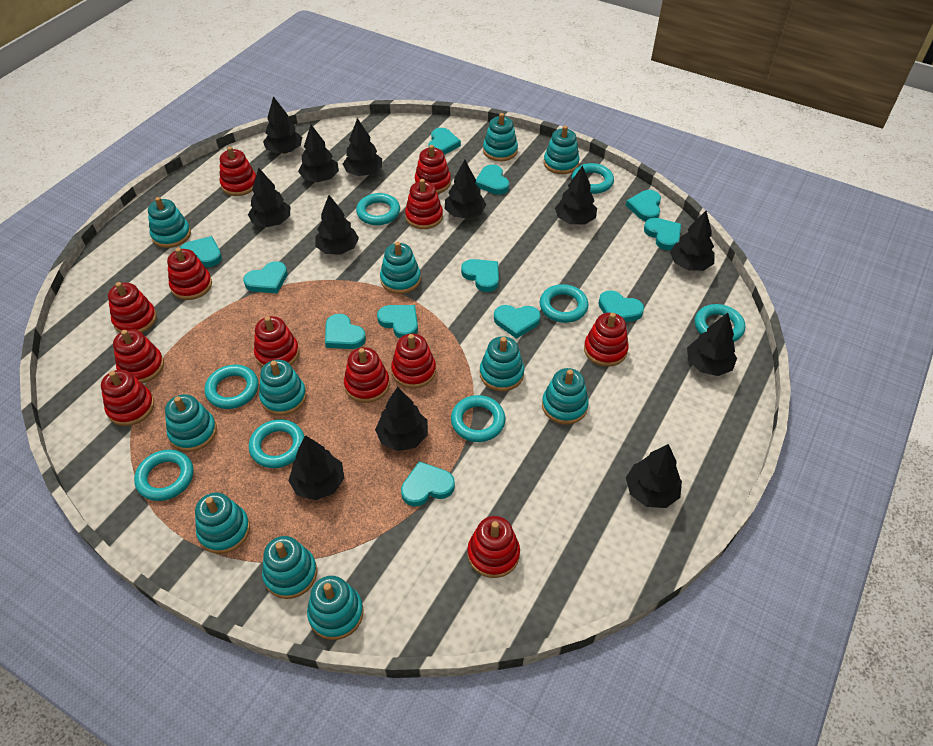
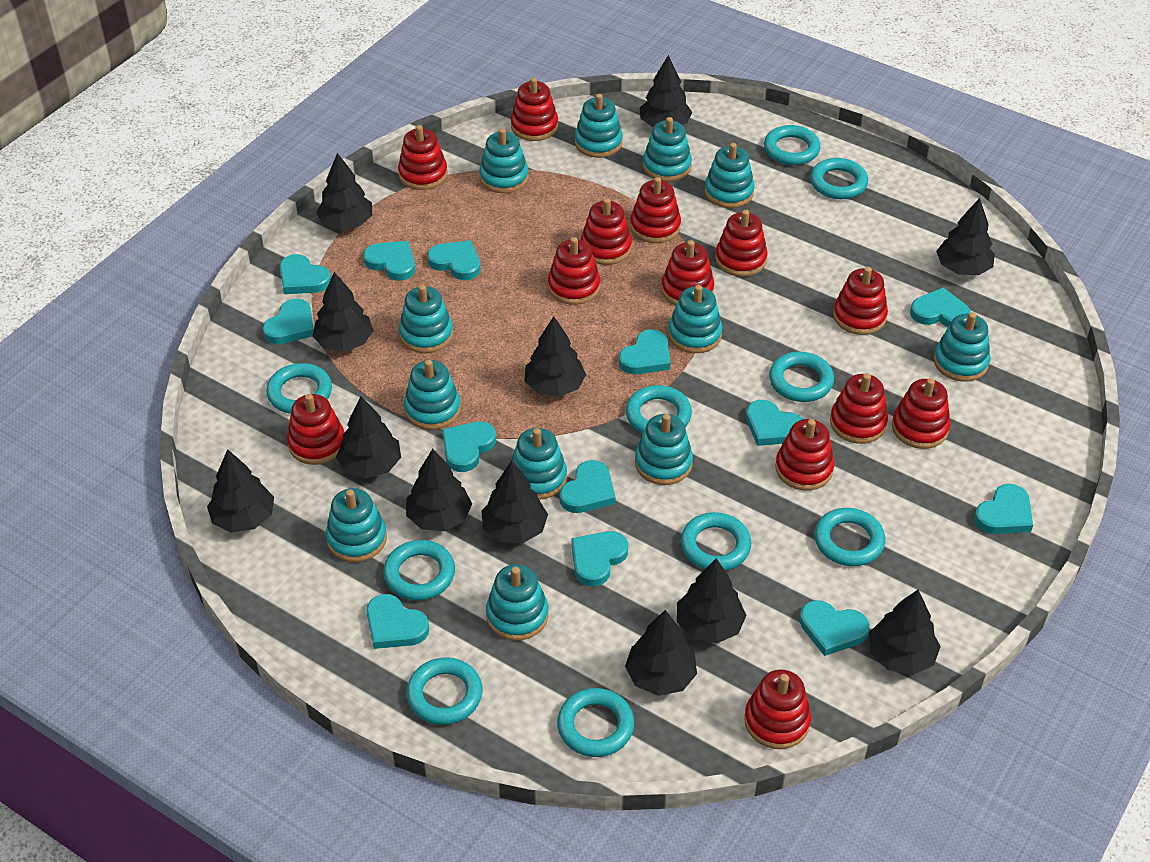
red stacking toy: [101,370,154,426] [108,282,157,333] [113,329,164,383] [167,248,212,300] [220,147,256,196] [254,316,299,367] [344,347,390,403] [391,333,436,388] [405,179,443,229] [415,145,451,194] [467,516,520,578] [584,313,629,367] = 12 -> [287,394,344,465] [398,125,448,190] [511,77,558,141] [548,237,600,305] [581,198,632,265] [630,177,681,243] [661,240,714,305] [715,210,768,277] [744,670,811,749] [775,419,834,490] [830,373,888,444] [833,267,888,335] [892,378,951,449] = 13
turquoise heart: [180,236,222,267] [243,261,288,294] [325,314,366,349] [377,305,418,338] [401,461,455,507] [428,128,461,155] [461,259,499,292] [475,164,509,195] [494,305,541,339] [598,290,644,322] [626,190,661,221] [644,218,681,250] = 12 -> [263,299,314,344] [280,254,331,294] [363,241,415,281] [366,594,429,649] [428,240,480,280] [442,421,496,472] [560,460,616,513] [571,531,628,586] [619,329,670,374] [746,400,803,446] [800,600,869,656] [910,287,971,327] [974,484,1033,534] = 13
turquoise ring: [134,449,194,501] [205,365,258,409] [249,419,305,468] [356,193,400,225] [451,395,505,442] [540,284,589,323] [571,163,614,194] [695,304,745,342] = 8 -> [266,363,332,414] [383,540,455,600] [406,657,483,725] [557,688,634,757] [626,385,692,434] [681,512,751,571] [764,125,821,165] [769,352,834,402] [810,158,868,199] [814,508,885,566] = 10
turquoise stacking toy: [148,197,191,248] [165,394,217,452] [195,492,250,554] [259,359,307,416] [262,536,317,599] [307,576,364,640] [380,242,421,294] [480,336,524,391] [483,113,518,161] [542,368,589,424] [544,126,580,174] = 11 -> [326,488,387,562] [399,285,453,353] [404,360,461,430] [479,128,528,193] [486,564,549,641] [511,428,567,500] [575,94,623,158] [635,414,693,485] [643,117,692,182] [668,285,723,353] [704,143,755,208] [933,312,991,381] = 12

